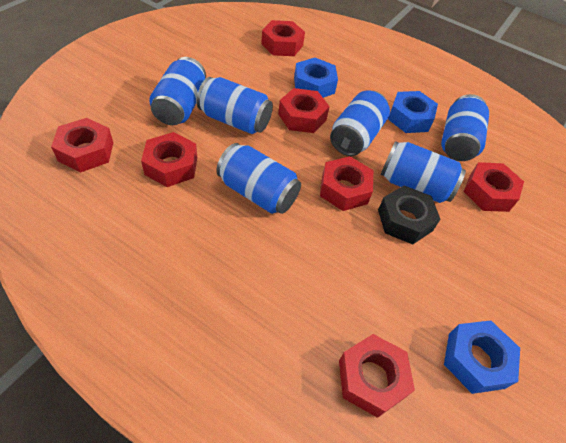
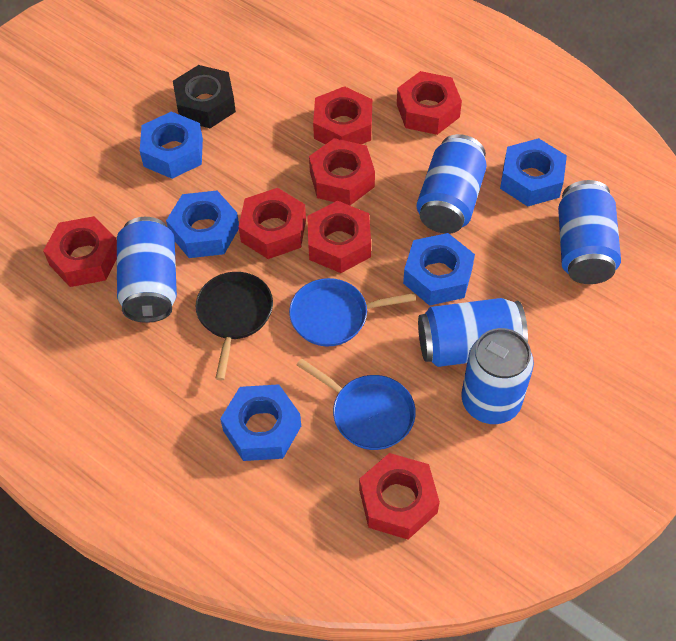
black pan: none = 0 -> [196,272,273,380] = 1
blue can: [149,57,206,125] [197,77,273,134] [216,143,301,214] [330,91,390,156] [381,141,466,203] [441,94,489,161] = 6 -> [117,217,177,323] [417,134,487,234] [418,298,528,367] [461,328,534,424] [558,180,621,284] = 5
blue nut: [294,58,338,98] [388,91,438,133] [444,320,520,394] = 3 -> [140,111,203,179] [166,191,239,258] [220,384,301,461] [403,233,475,306] [500,138,567,206] = 5
blue pan: none = 0 -> [289,278,416,347] [297,358,416,450] = 2

